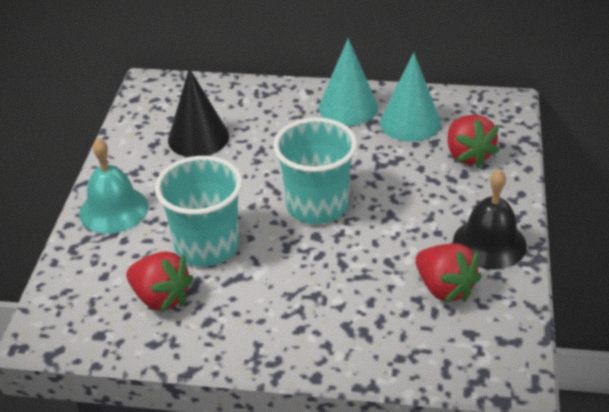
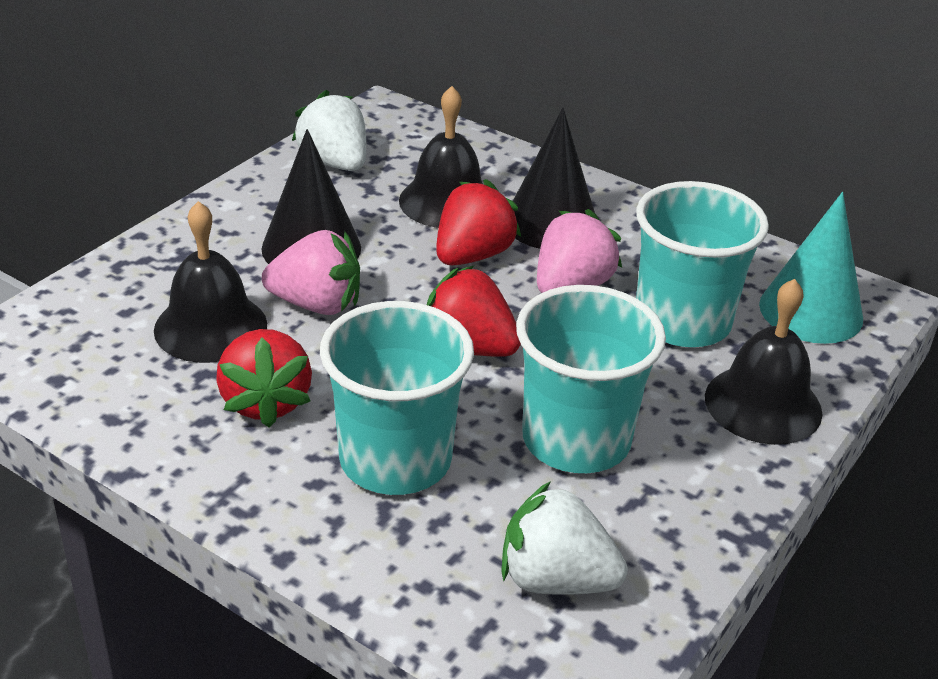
black bell: [453,169,527,270] = 1 -> [154,201,267,363] [399,86,483,228] [705,279,822,445] = 3
black cone: [168,68,229,157] = 1 -> [261,129,361,264] [513,108,595,249] = 2
pink strawberry: none = 0 -> [262,230,360,315] [537,209,622,293] = 2
turquoise bell: [79,138,148,234] = 1 -> none = 0
turquoise cone: [319,38,378,126] [380,53,441,142] = 2 -> [759,192,863,344] = 1
turquoise cup: [155,156,242,266] [273,117,357,224] = 2 -> [320,301,474,495] [516,285,666,473] [636,181,769,347] = 3
white strawberry: none = 0 -> [292,90,366,171] [501,481,628,595] = 2

